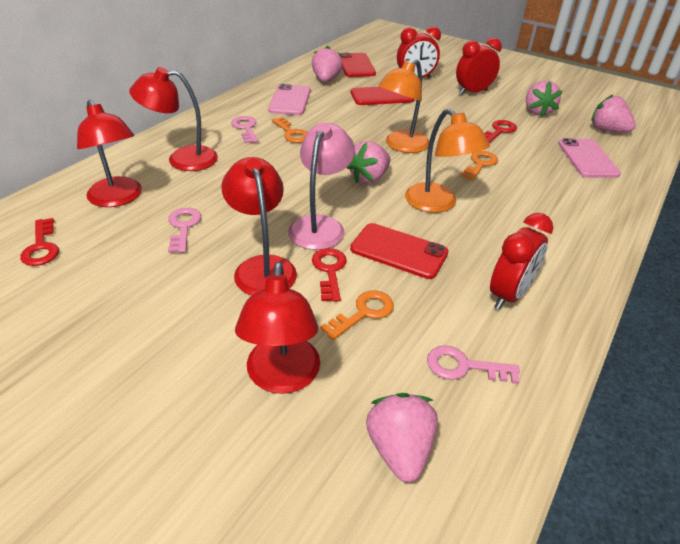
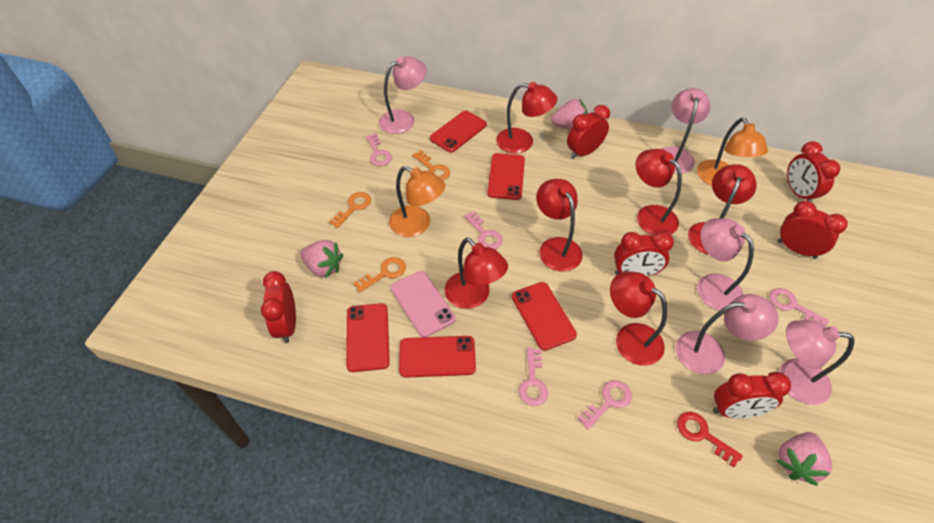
pink key: [168,208,201,253] [231,116,259,143] [427,345,520,384] = 3 -> [366,133,392,166] [464,211,503,249] [519,348,548,406] [577,380,632,430] [769,288,829,325] = 5
pink lamp: [288,123,355,250] = 1 -> [379,56,426,134] [662,88,710,173] [675,294,779,374] [697,218,754,311] [779,320,855,405] = 5
pink phone: [268,84,311,115] [558,138,621,178] = 2 -> [391,271,456,337] = 1
pink strawberry: [312,46,343,82] [346,141,390,184] [366,393,438,482] [526,80,562,117] [592,94,636,133] = 5 -> [300,240,343,278] [551,99,588,130] [776,432,832,486] = 3
red clock: [397,26,441,78] [456,38,502,95] [490,213,553,310] = 3 -> [261,271,296,343] [567,105,610,159] [614,232,674,277] [713,372,791,418] [778,201,848,259] [787,141,840,202] = 6
red key: [20,218,59,266] [312,248,347,302] [484,120,517,143] = 3 -> [677,412,743,467] = 1
red lamp: [77,100,142,207] [129,67,218,171] [221,157,297,295] [235,262,320,394] = 4 -> [445,238,508,309] [496,82,557,153] [536,179,583,271] [610,271,667,366] [635,149,682,236] [688,164,757,255] = 6
red phone: [340,53,376,77] [350,87,415,105] [350,223,449,279] = 3 -> [346,303,390,372] [399,336,476,378] [430,111,487,152] [487,153,525,200] [512,282,577,351] = 5

